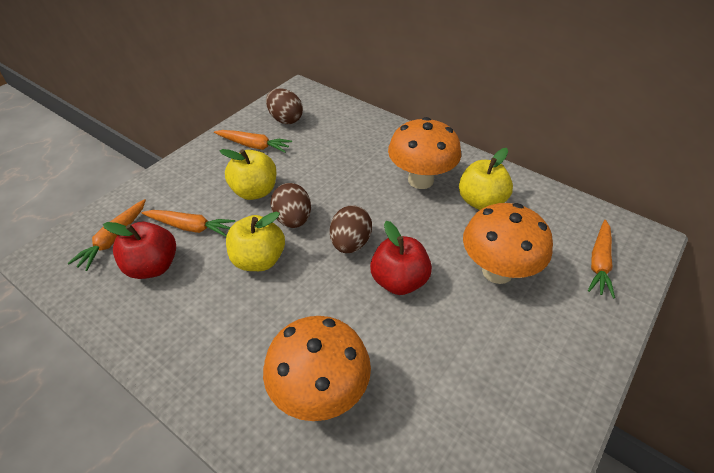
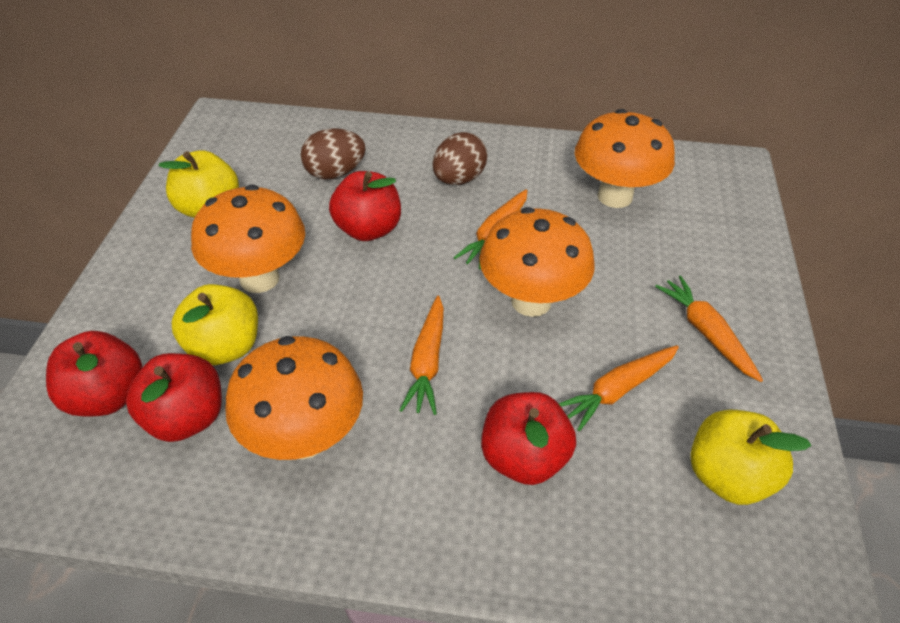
brown egg: [266,88,303,124] [270,183,311,228] [330,205,372,253] = 3 -> [301,128,366,180] [432,132,487,185] = 2
orange mushroom: [263,316,371,421] [388,117,461,189] [463,203,553,284] = 3 -> [191,185,305,293] [225,336,363,460] [479,207,595,317] [575,109,675,208] = 4
red apple: [103,222,176,279] [370,221,432,295] = 2 -> [46,331,142,417] [126,353,222,442] [329,171,401,241] [481,392,576,485] = 4

